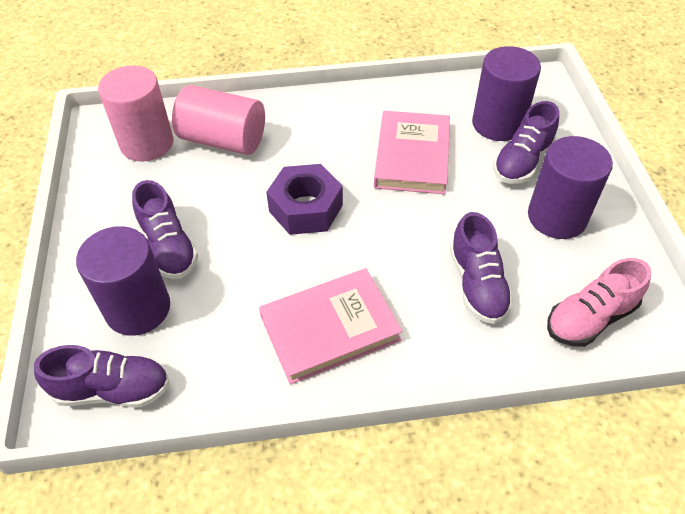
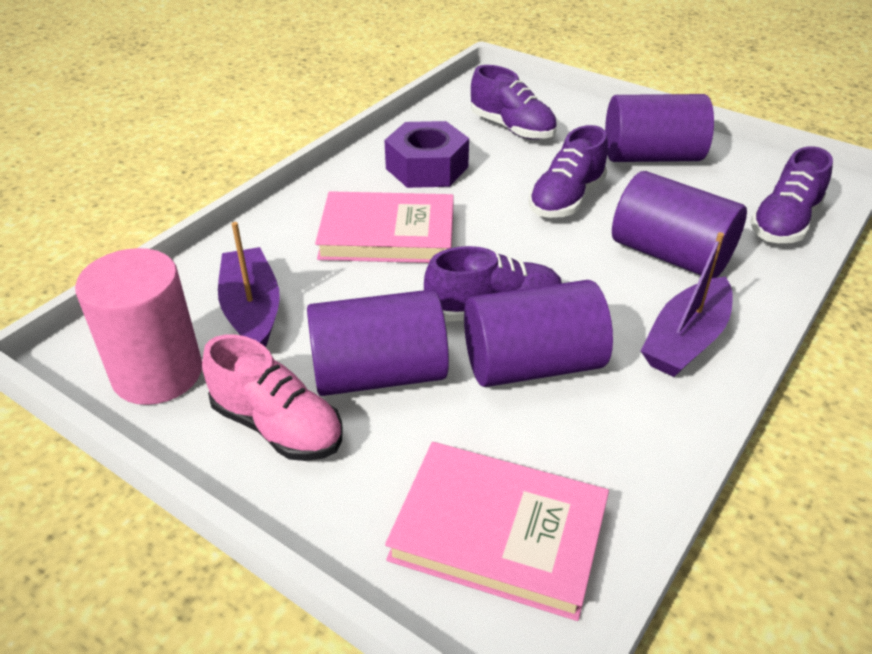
pink cylinder: [98,65,173,162] [172,85,265,155] = 2 -> [75,248,202,405] = 1
purple boat: none = 0 -> [218,222,280,347] [641,232,733,377] = 2
purple cylinder: [76,226,170,336] [472,46,541,141] [528,136,613,239] = 3 -> [307,290,449,396] [464,280,613,387] [605,94,714,162] [612,171,747,279] = 4

